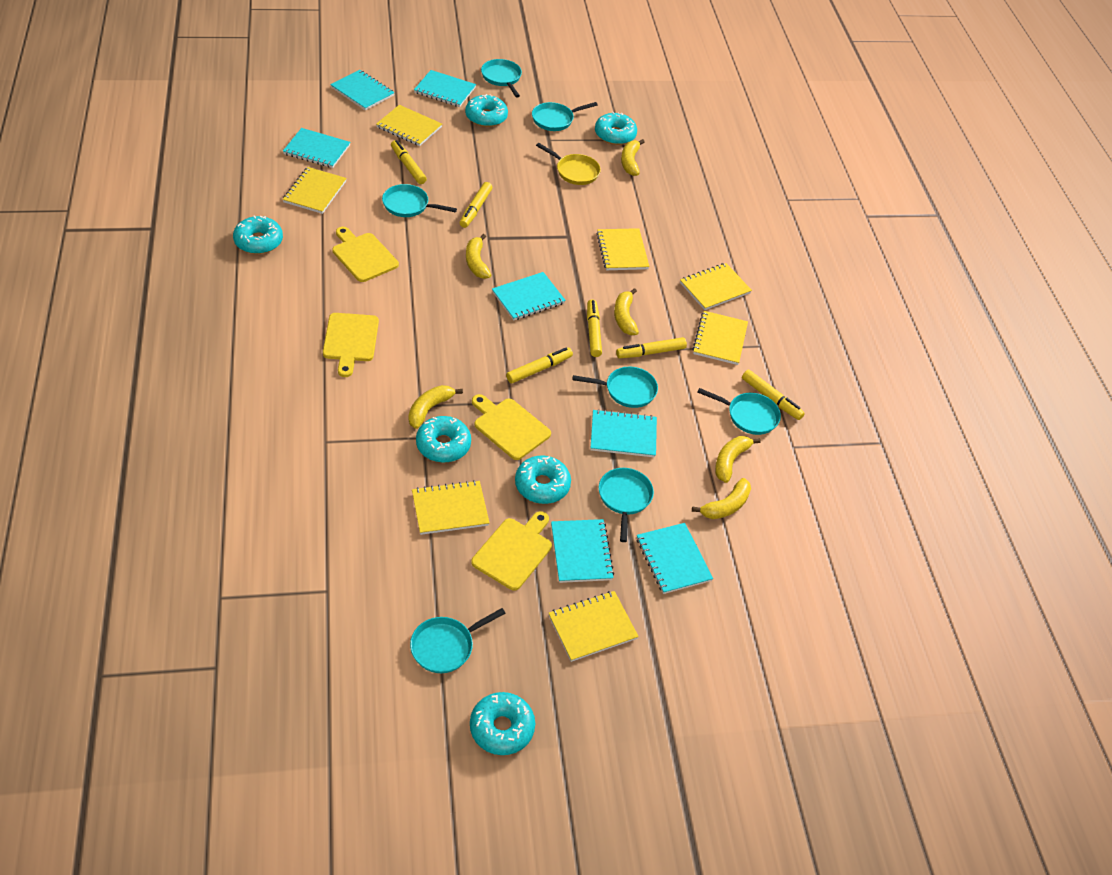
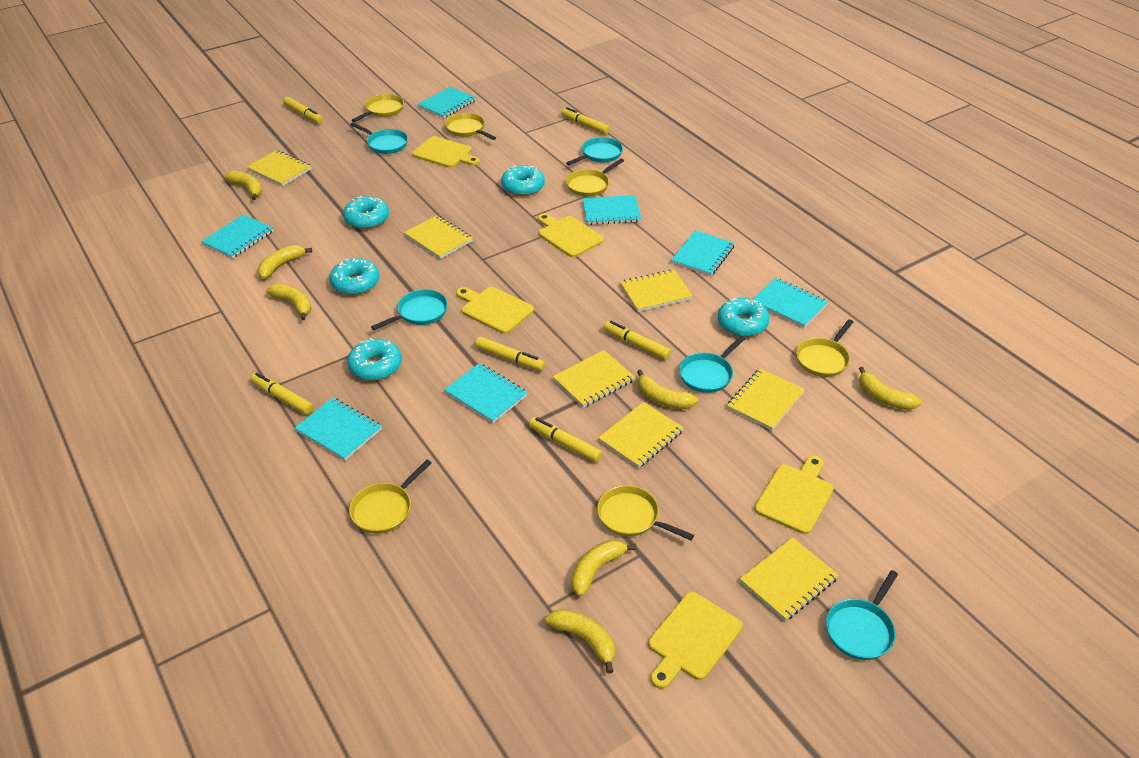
turquoise donut: [233,215,283,254] [416,416,471,463] [465,94,508,127] [470,692,535,755] [515,456,571,504] [595,112,637,145] = 6 -> [329,258,379,295] [343,196,389,229] [347,338,402,381] [501,165,545,196] [718,298,770,337] = 5
turquoise pan: [382,184,457,217] [410,608,506,673] [481,59,522,97] [532,102,598,131] [572,367,658,408] [599,468,654,542] [697,388,781,435] = 7 -> [350,122,408,154] [371,289,448,330] [566,137,623,165] [679,336,745,393] [826,570,898,660] = 5
yellow banana: [408,385,463,429] [466,234,491,279] [614,288,639,335] [621,139,645,176] [692,478,751,519] [715,436,761,483] = 6 -> [224,171,262,200] [258,245,312,279] [266,284,311,320] [545,609,615,674] [571,540,636,597] [637,370,698,409] [859,367,922,410] = 7
yellow cutting board: [323,313,379,377] [332,227,399,282] [471,511,552,591] [472,394,551,460] = 4 -> [412,136,480,168] [456,287,534,334] [538,213,604,257] [648,592,743,689] [755,456,833,534] = 5
yellow pan: [536,143,601,185] = 1 -> [349,460,432,534] [352,94,404,122] [445,113,496,140] [566,159,624,197] [597,485,694,540] [796,319,853,377] = 6

